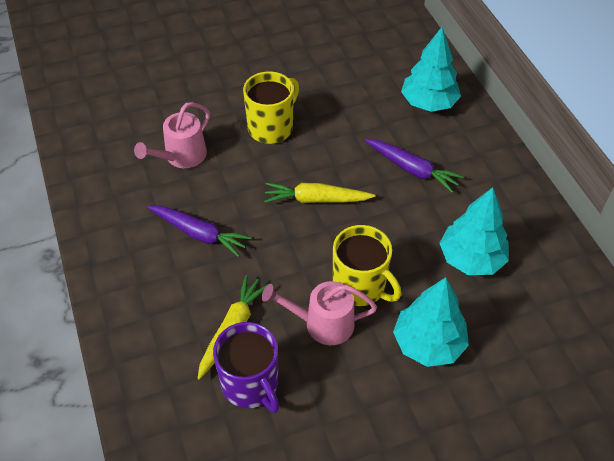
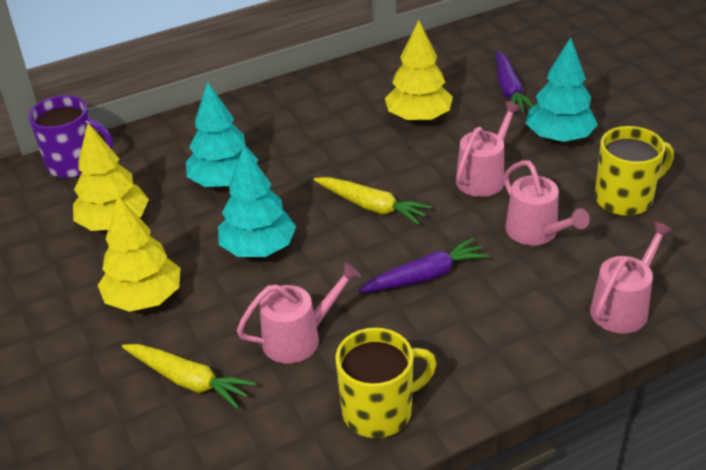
pink watering can: [134,102,210,168] [262,281,377,345] = 2 -> [237,262,361,364] [456,101,522,197] [504,160,590,245] [590,221,674,334] = 4
yellow tree: none = 0 -> [73,123,149,231] [98,196,180,312] [385,20,453,122] = 3

